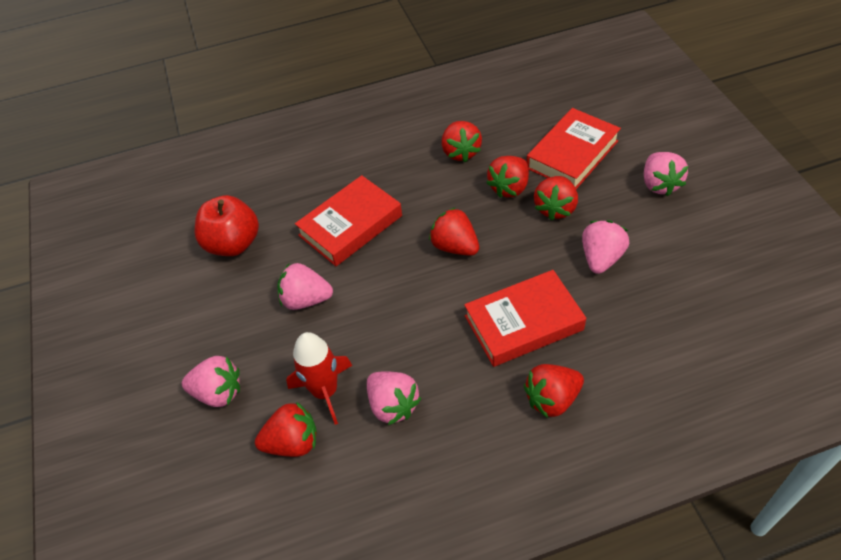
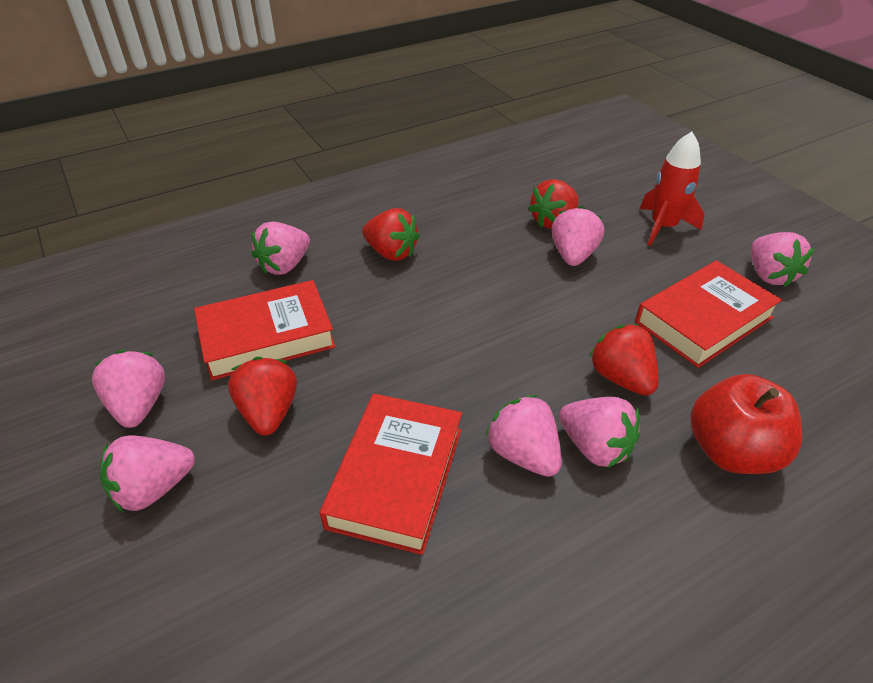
pink strawberry: [182,356,240,407] [277,263,333,310] [367,371,421,425] [582,220,629,274] [644,152,688,196] = 5 -> [92,350,165,428] [100,436,195,512] [251,222,310,275] [485,395,562,477] [552,206,604,266] [559,397,640,468] [751,232,814,287] = 7
red strawberry: [255,402,317,457] [429,207,479,256] [442,121,482,162] [486,156,529,198] [524,364,584,418] [534,176,578,221] = 6 -> [228,357,297,435] [362,208,420,261] [528,179,579,229] [589,324,658,396] = 4

